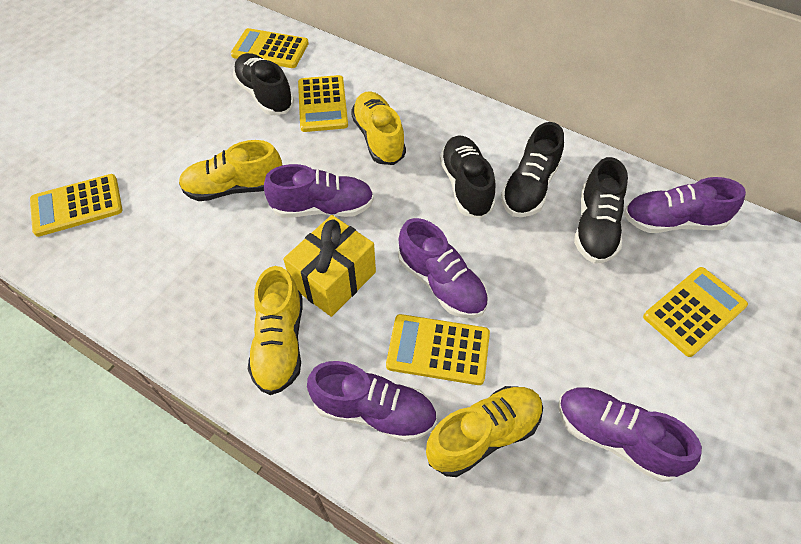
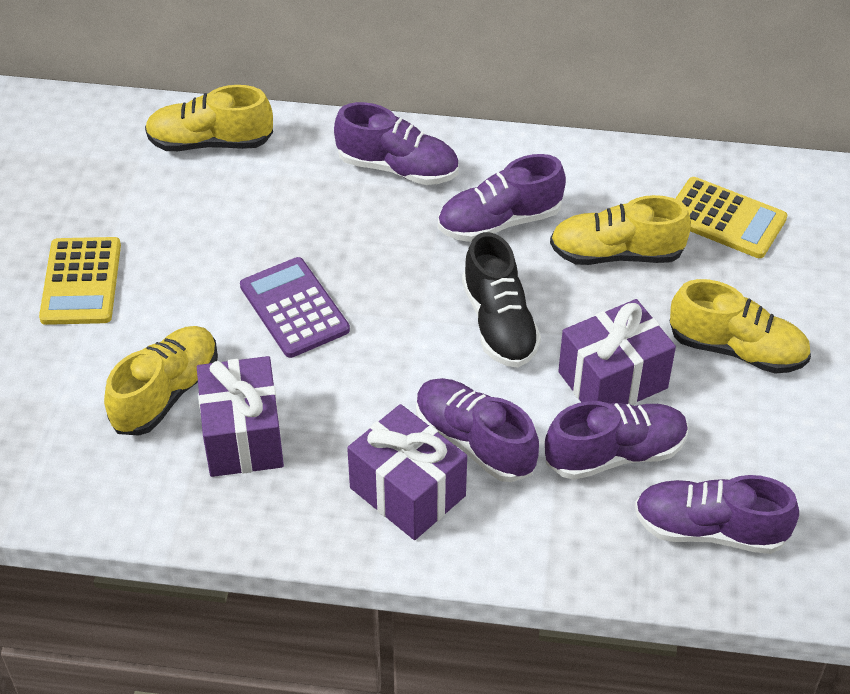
black shoe: [233,53,294,115] [440,136,495,219] [501,122,564,217] [574,157,628,264] = 4 -> [462,232,541,368] = 1
purple calculator: none = 0 -> [240,257,350,358] = 1
purple gift: none = 0 -> [197,356,284,477] [347,404,467,540] [558,299,676,405] = 3
yellow calculator: [30,174,122,237] [231,28,309,68] [298,75,348,132] [386,314,490,385] [643,267,748,357] = 5 -> [39,237,121,325] [675,177,787,258] = 2
yellow gift: [283,215,376,317] = 1 -> none = 0

